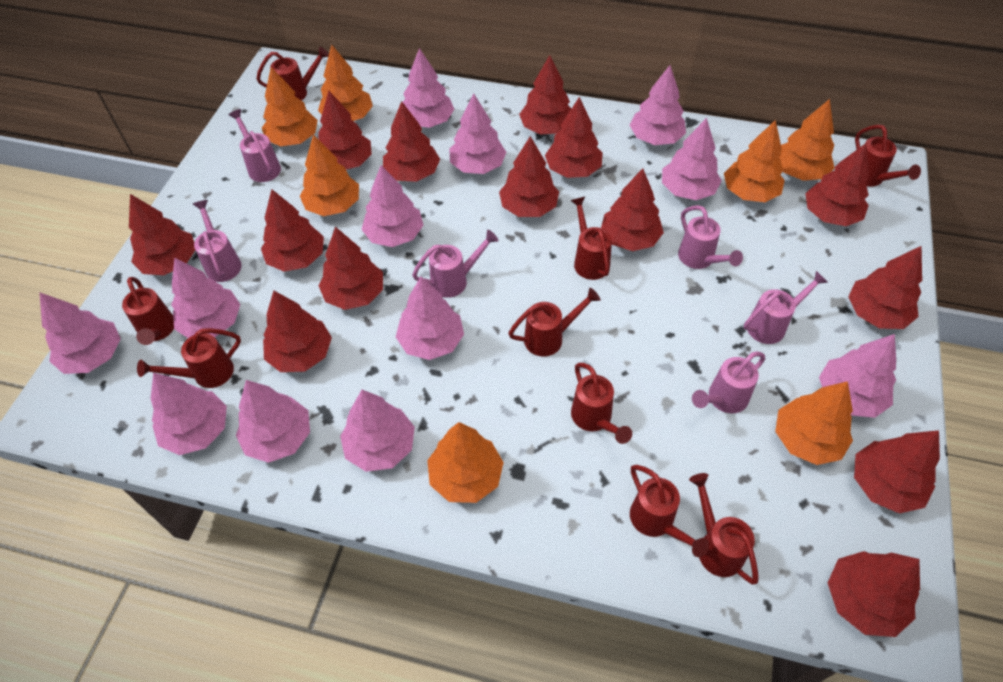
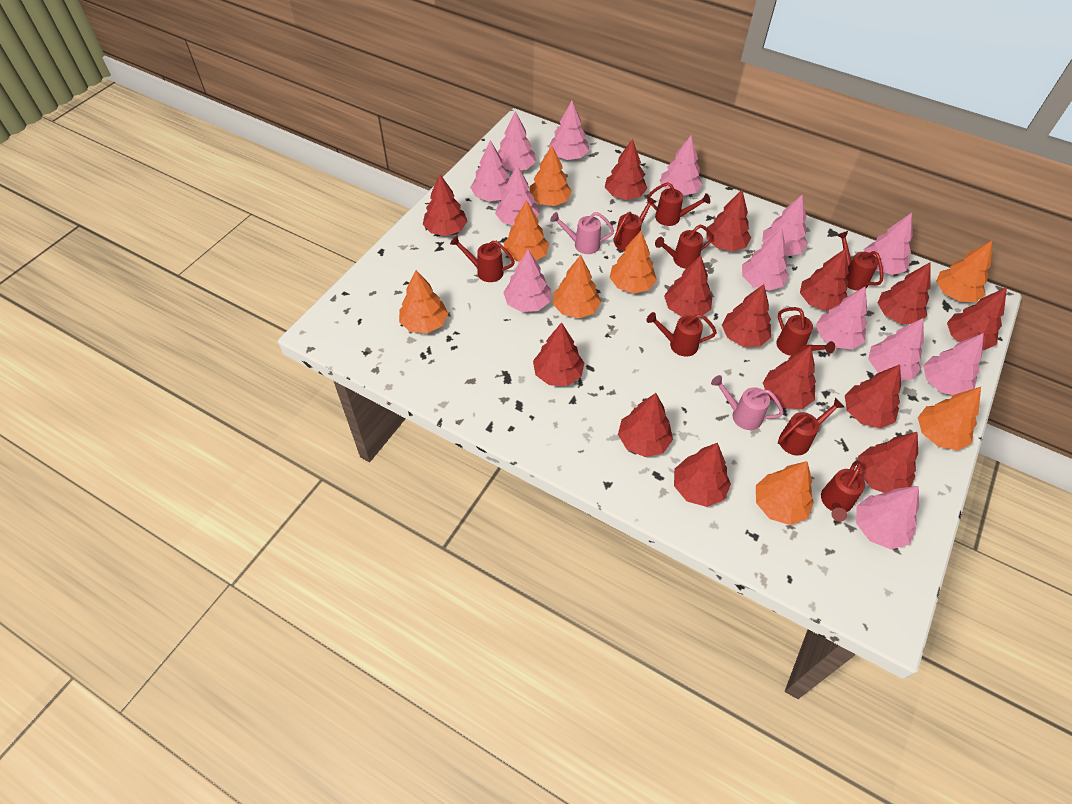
orange tree: [262,67,318,146] [300,135,359,216] [318,44,373,121] [427,422,504,503] [724,120,785,202] [775,381,853,465] [779,99,835,181] = 7 -> [399,270,448,333] [504,200,549,262] [529,145,572,206] [553,255,601,318] [609,231,657,294] [756,461,814,525] [918,387,981,450] [936,241,992,302] = 8
pink tree: [39,292,121,374] [151,373,227,455] [171,258,240,338] [236,380,310,463] [340,390,415,472] [361,165,423,247] [396,277,464,360] [403,48,454,128] [449,94,506,174] [629,65,686,145] [662,118,722,200] [819,334,896,418] = 12 -> [470,140,509,202] [495,165,539,226] [498,111,536,171] [503,249,551,312] [548,101,589,160] [660,135,703,196] [742,228,789,291] [762,194,808,256] [816,287,867,349] [856,486,919,549] [864,213,913,275] [868,318,924,380] [923,333,984,395] = 13
pink watering can: [193,200,242,282] [228,109,281,182] [412,230,499,298] [678,205,743,269] [692,351,765,413] [744,271,828,344] = 6 -> [550,212,614,254] [711,375,784,430] = 2

